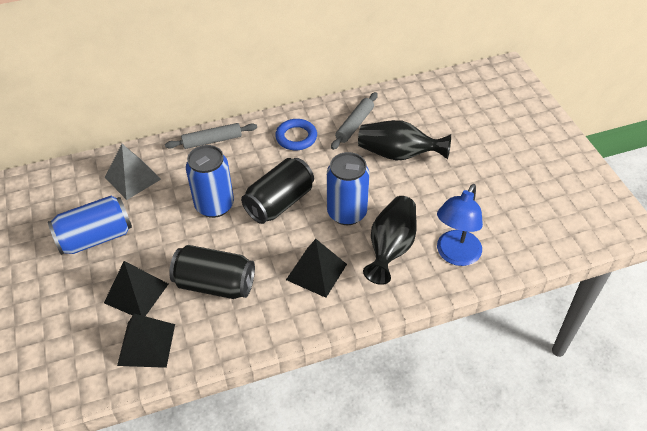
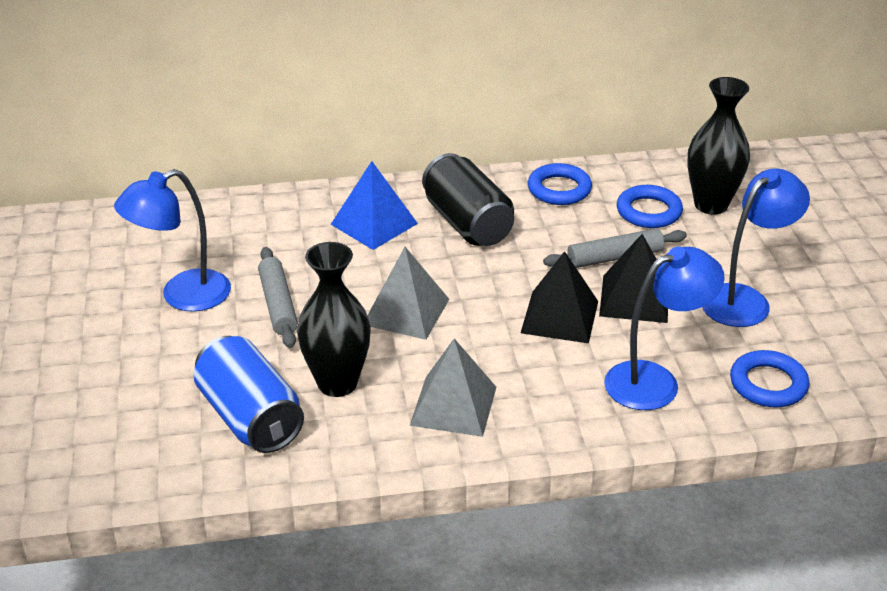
black can: [169,245,255,299] [241,158,314,224] = 2 -> [422,153,514,246] = 1
black pyramid: [104,261,168,316] [117,314,175,368] [286,239,347,298] = 3 -> [521,251,598,343] [599,234,668,323] = 2
blue can: [48,196,132,255] [186,145,234,218] [327,152,369,225] = 3 -> [194,336,304,453] = 1
blue lamp: [437,184,483,266] = 1 -> [114,169,231,312] [604,247,725,410] [702,169,810,327] = 3
blue pyramid: none = 0 -> [331,161,418,250] = 1
blue ring: [275,119,317,150] = 1 -> [528,163,592,205] [617,185,683,228] [730,350,809,407] = 3
grey pyramid: [105,144,161,200] = 1 -> [367,247,449,340] [410,339,496,437] = 2

